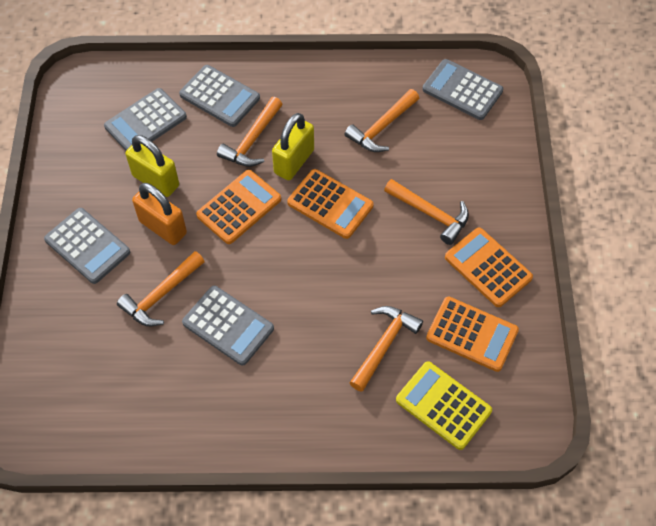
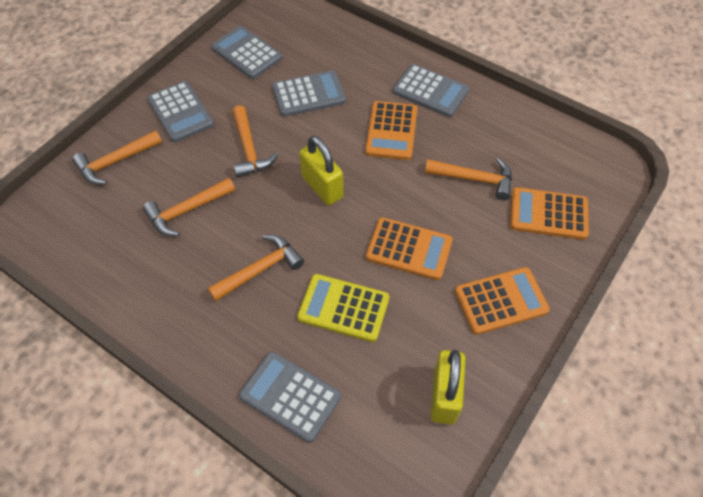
orange padlock: [132,183,187,245] = 1 -> none = 0

